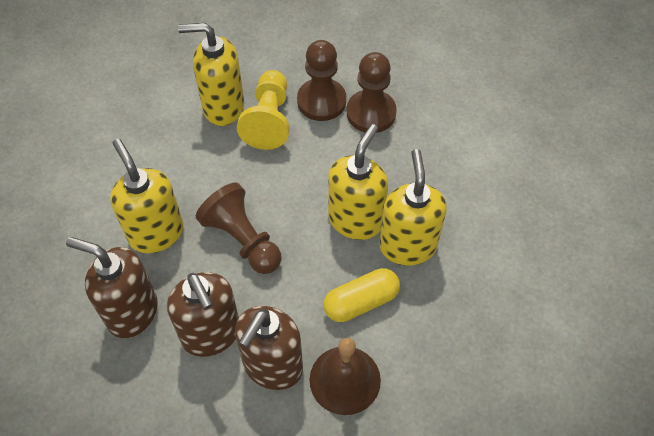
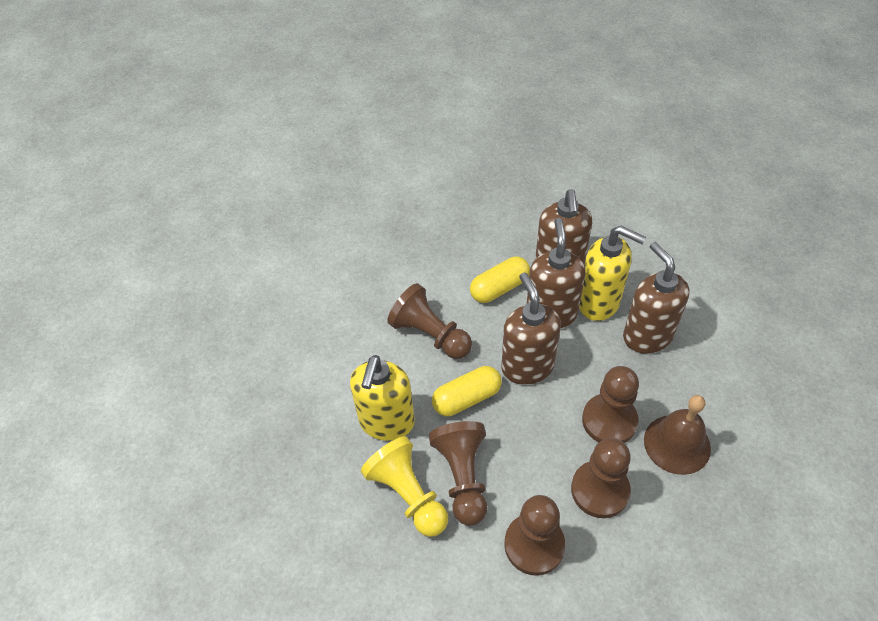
brown pawn: [196,183,282,274] [297,40,346,121] [347,52,397,133] = 3 -> [387,283,472,359] [429,421,487,526] [504,495,565,576] [571,438,631,518] [582,366,639,443] = 5
brown soap dispenser: [66,237,158,338] [167,272,239,357] [235,306,303,390] = 3 -> [501,273,561,385] [527,218,585,328] [535,189,592,265] [623,242,689,354] = 4
yellow capsule: [324,268,400,322] = 1 -> [432,366,502,416] [470,257,530,303] = 2
yellow soap dispenser: [110,139,183,253] [178,23,244,126] [328,124,388,240] [379,149,447,266] = 4 -> [350,355,415,441] [579,226,646,321] = 2

